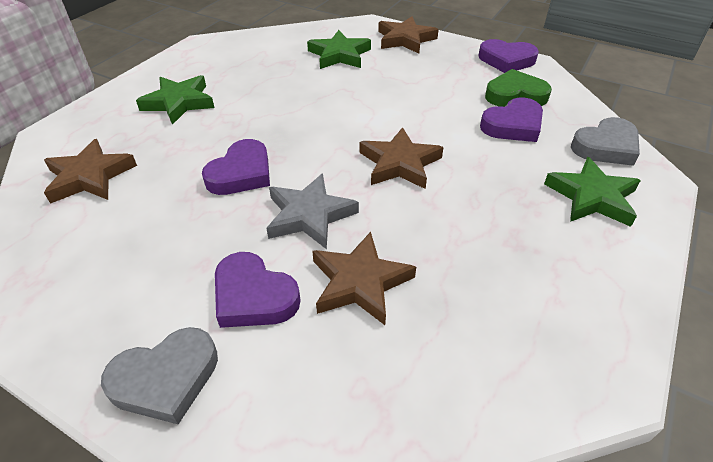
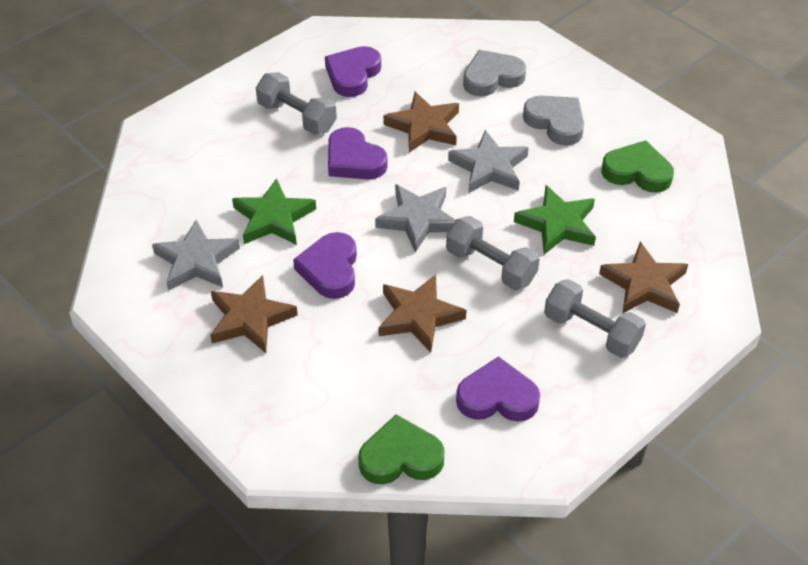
green heart: [485,69,552,107] = 1 -> [358,414,445,484] [601,140,674,193] = 2
green star: [136,75,214,125] [307,30,371,69] [544,157,641,227] = 3 -> [232,178,316,245] [514,185,596,255] = 2
grey dumbbell: none = 0 -> [256,72,337,134] [446,216,540,290] [544,279,646,358] = 3
grey star: [266,173,359,249] = 1 -> [152,219,240,291] [375,184,456,252] [448,130,529,193] = 3

